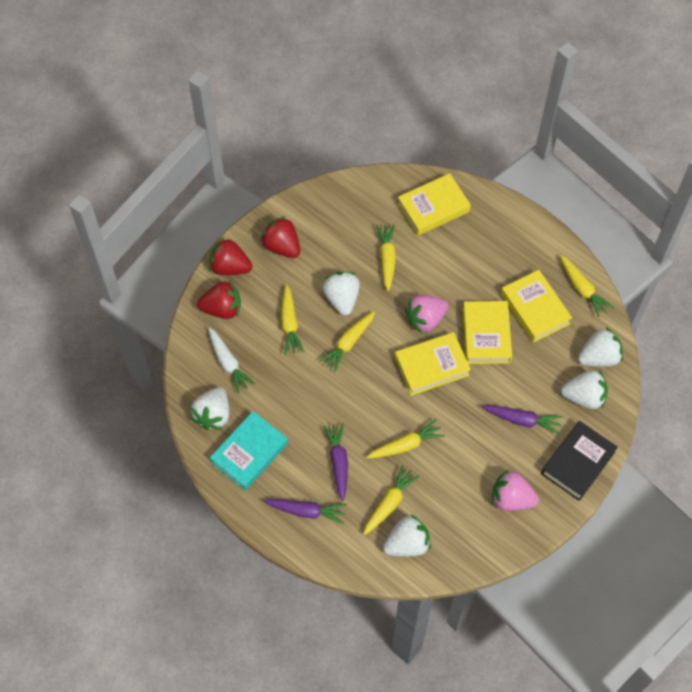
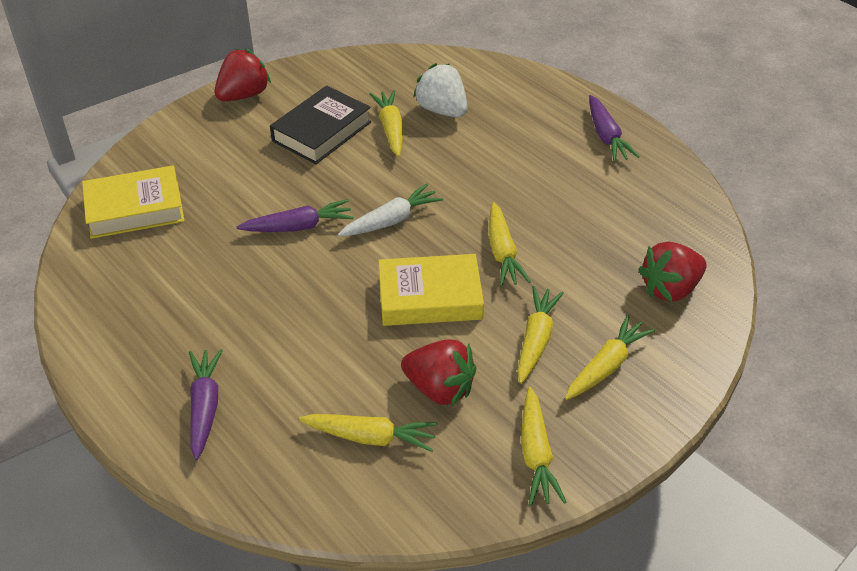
pink strawberry: [405,295,449,334] [492,470,539,511] = 2 -> none = 0
turquoise book: [210,411,288,490] = 1 -> none = 0
white strawberry: [191,387,229,430] [322,272,360,316] [383,515,431,557] [561,370,608,409] [578,327,623,367] = 5 -> [413,63,468,117] = 1
yellow book: [395,332,471,396] [398,173,471,236] [463,301,512,364] [501,270,572,343] = 4 -> [82,165,185,239] [378,254,484,326] = 2

